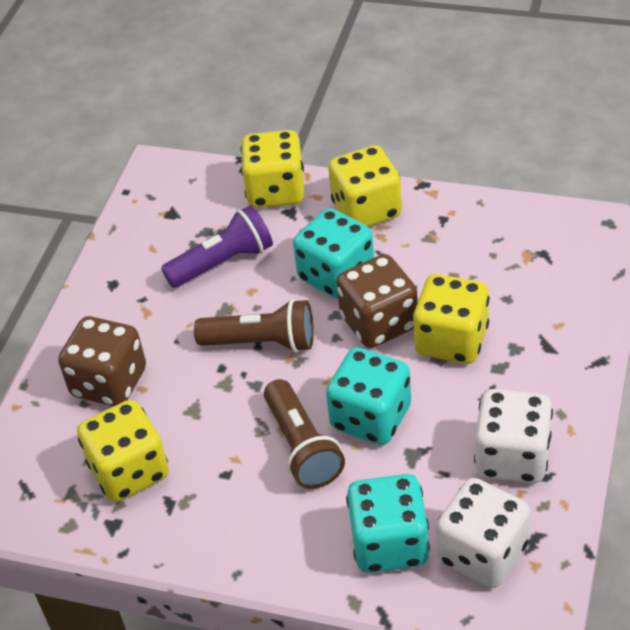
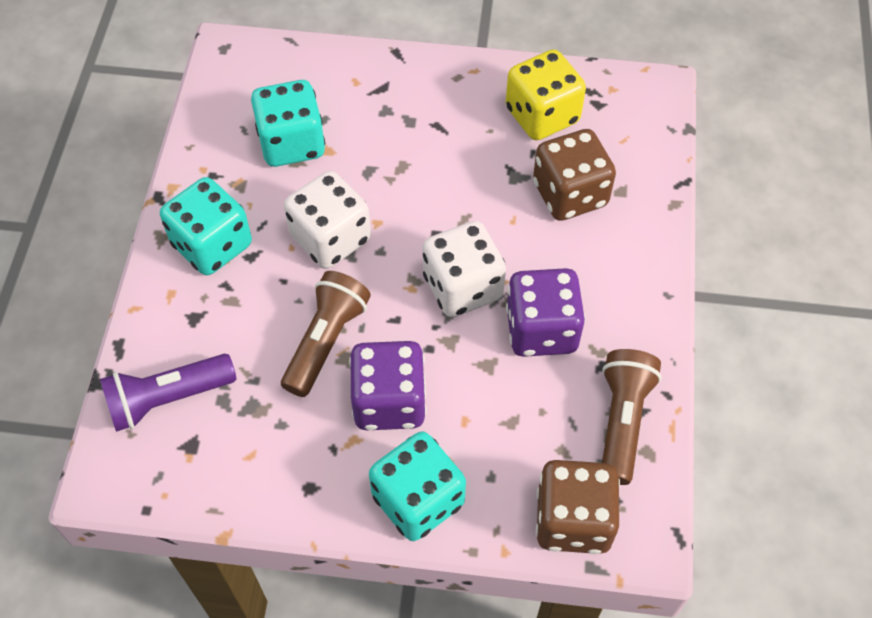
purple dice: none = 0 -> [349,341,426,430] [506,268,585,357] = 2
yellow dice: [77,400,169,502] [241,130,305,208] [328,145,402,227] [413,274,490,364] = 4 -> [506,49,586,140] = 1

